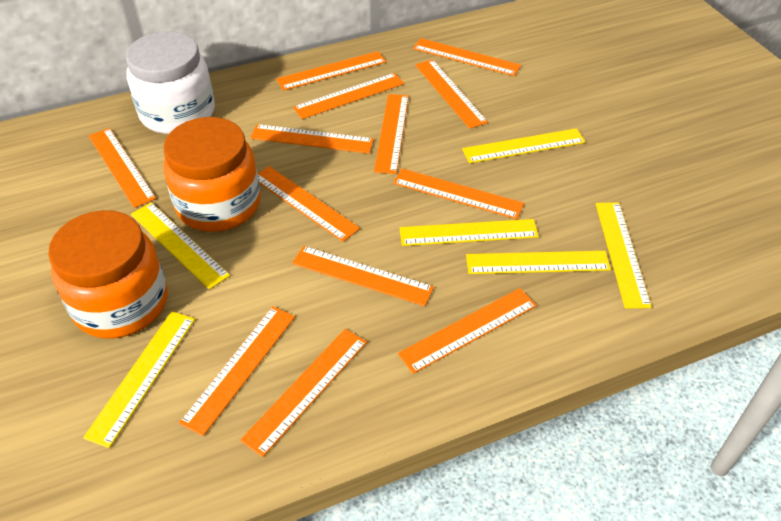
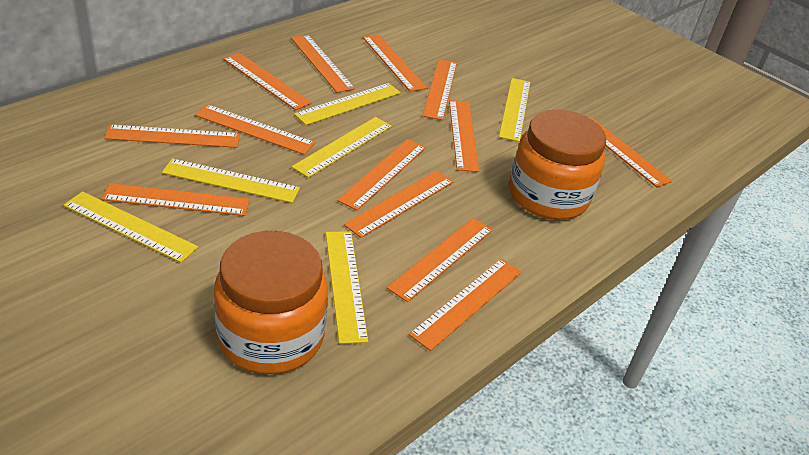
white jar: [126,31,215,134] = 1 -> none = 0

